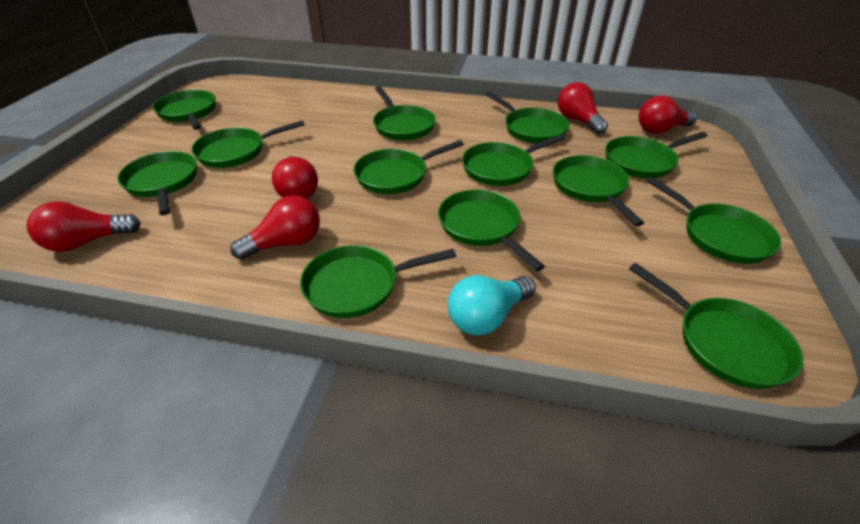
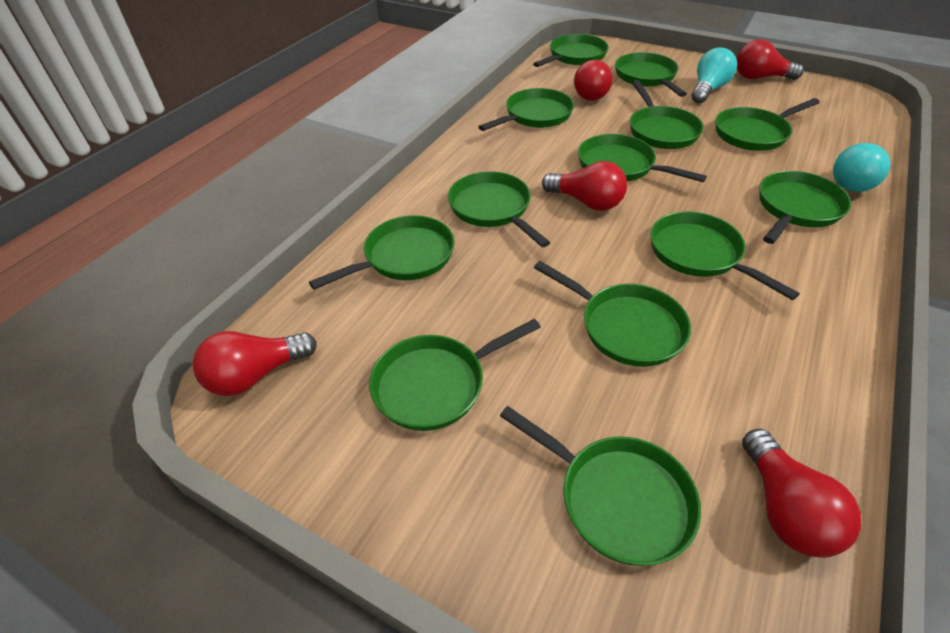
turquoise light bulb: [448,275,536,335] = 1 -> [692,47,737,103] [833,143,891,192] = 2

